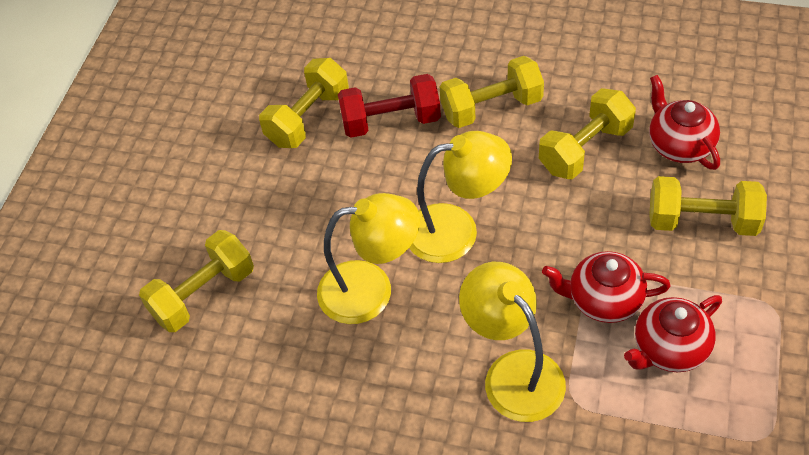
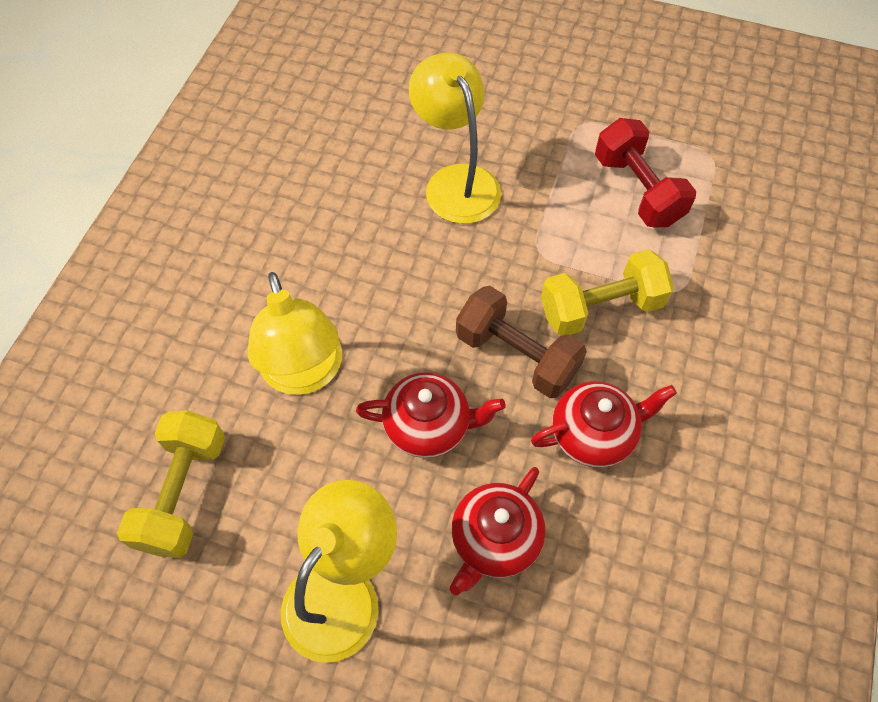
brown dumbbell: none = 0 -> [456,286,587,398] = 1
yellow dumbbell: [139,230,254,332] [259,58,349,148] [440,56,544,128] [539,88,636,179] [649,176,767,236] = 5 -> [117,410,225,558] [541,249,674,336] = 2

